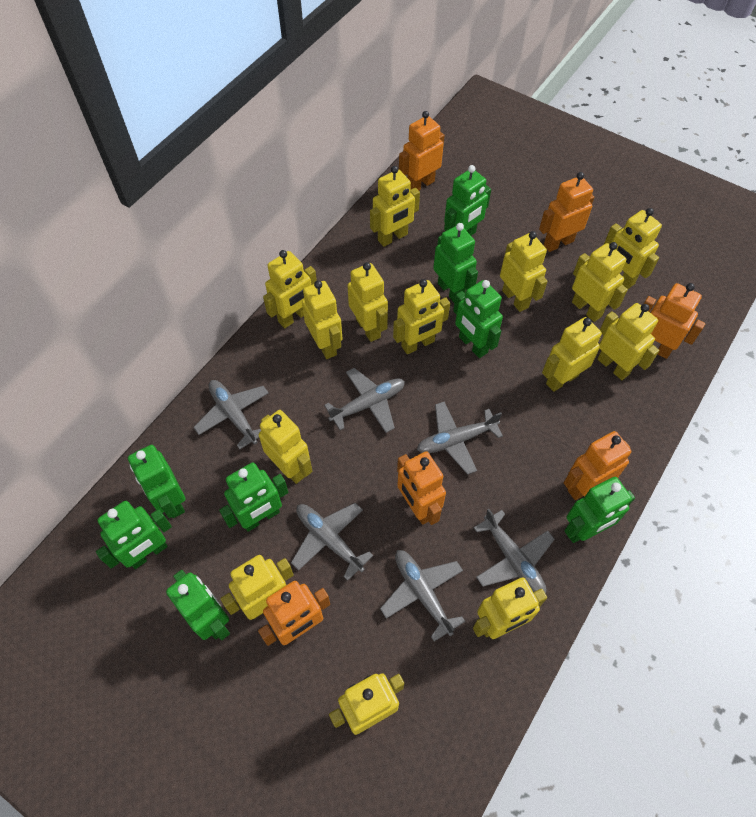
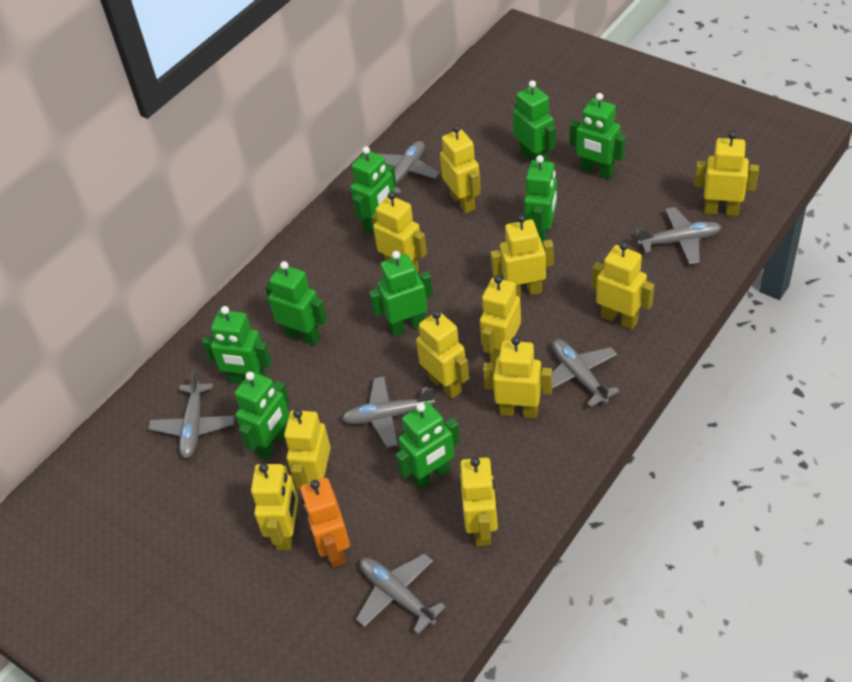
green robot: [96,501,172,569] [128,445,185,518] [166,570,230,640] [219,462,288,532] [433,223,478,303] [444,165,491,236] [453,280,503,358] [564,477,635,543] = 8 -> [202,306,272,384] [235,372,290,460] [265,261,327,345] [350,146,396,235] [369,251,433,336] [395,402,460,490] [513,80,556,162] [524,155,557,244] [570,93,626,179] = 9
orange robot: [258,581,330,646] [397,451,446,525] [399,111,445,190] [539,172,594,252] [564,431,631,500] [644,283,706,359] = 6 -> [300,478,350,568] = 1
yellow robot: [220,555,294,620] [259,410,312,484] [263,250,317,328] [302,280,342,359] [329,673,404,735] [347,262,388,342] [370,166,420,247] [393,279,450,354] [473,577,547,639] [500,231,548,312] [542,317,602,392] [572,242,628,322] [598,303,659,380] [604,208,662,289] = 14 -> [251,463,298,550] [284,409,331,489] [372,192,427,272] [416,310,469,399] [440,125,480,213] [460,457,498,546] [480,275,521,364] [483,336,552,418] [490,215,554,297] [592,242,654,330] [694,131,759,216] = 11

